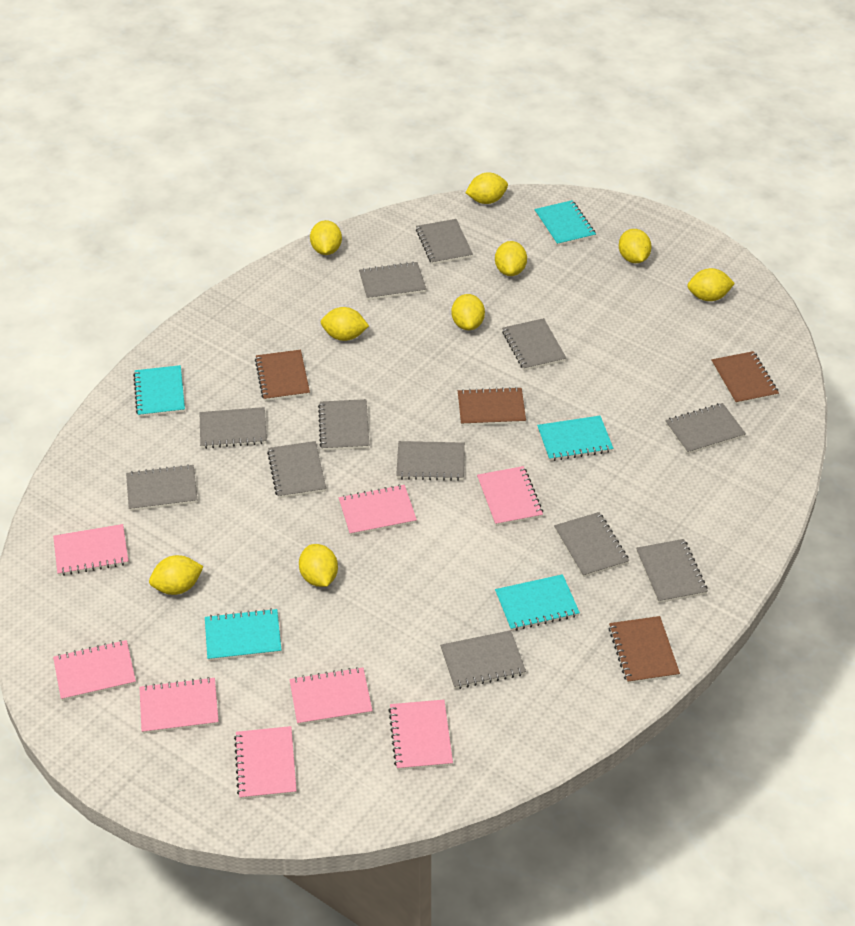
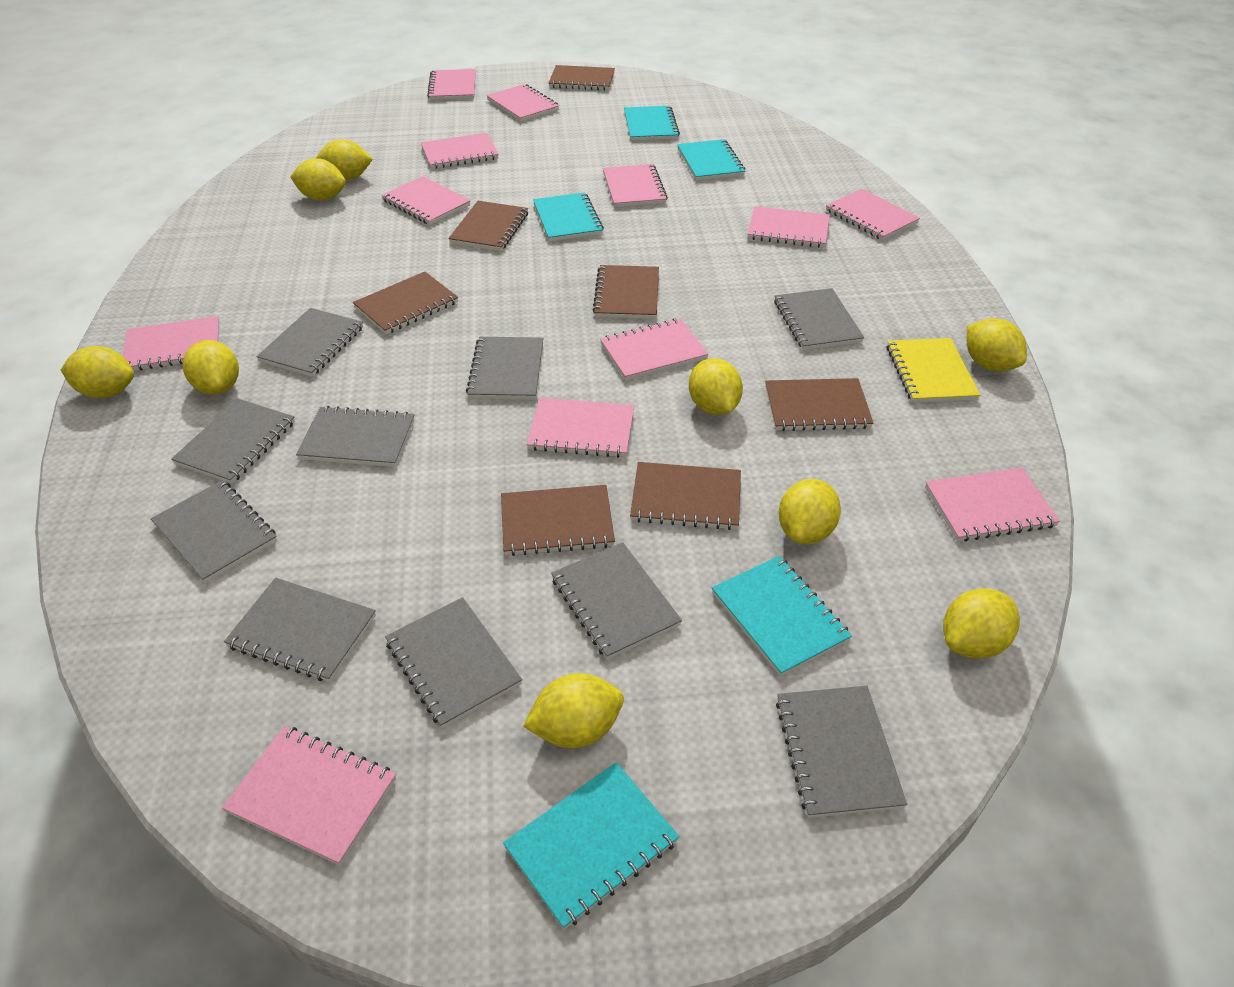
brown notebook: [255,350,310,401] [458,387,526,426] [609,616,680,684] [711,351,779,405] = 4 -> [353,272,458,334] [448,201,528,251] [501,485,615,556] [549,65,615,91] [593,265,659,319] [630,462,741,530] [765,378,873,431] = 7
grey notebook: [126,464,197,511] [200,407,267,449] [267,441,326,498] [318,399,369,451] [359,261,426,300] [396,441,465,481] [416,219,473,265] [440,630,526,689] [502,318,566,371] [554,512,629,577] [636,539,708,603] [665,403,746,454] = 12 -> [151,480,277,583] [171,398,295,484] [224,578,376,682] [257,308,363,377] [296,406,415,467] [385,597,522,729] [466,337,544,400] [551,542,682,660] [774,288,864,350] [776,686,907,818] = 10
pink notebook: [53,524,129,576] [53,640,136,701] [139,677,219,734] [234,726,297,799] [289,667,373,725] [339,485,417,536] [388,700,453,770] [477,466,543,526] = 8 -> [123,316,220,371] [222,726,396,866] [381,176,470,225] [421,133,499,169] [427,69,476,100] [487,84,559,122] [527,398,634,458] [600,318,709,381] [603,164,668,207] [747,206,830,248] [826,189,920,240] [925,467,1060,542] = 12
yellow notebook: none = 0 -> [887,338,981,403] = 1

